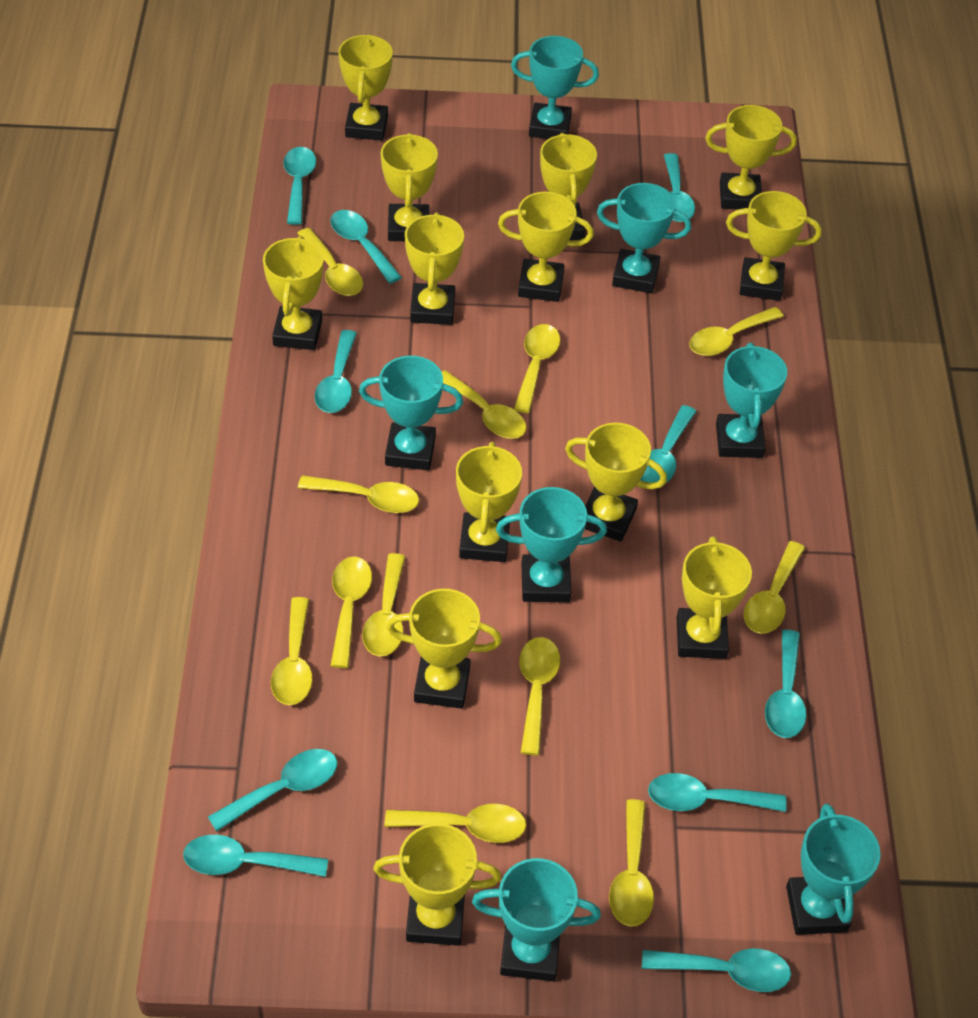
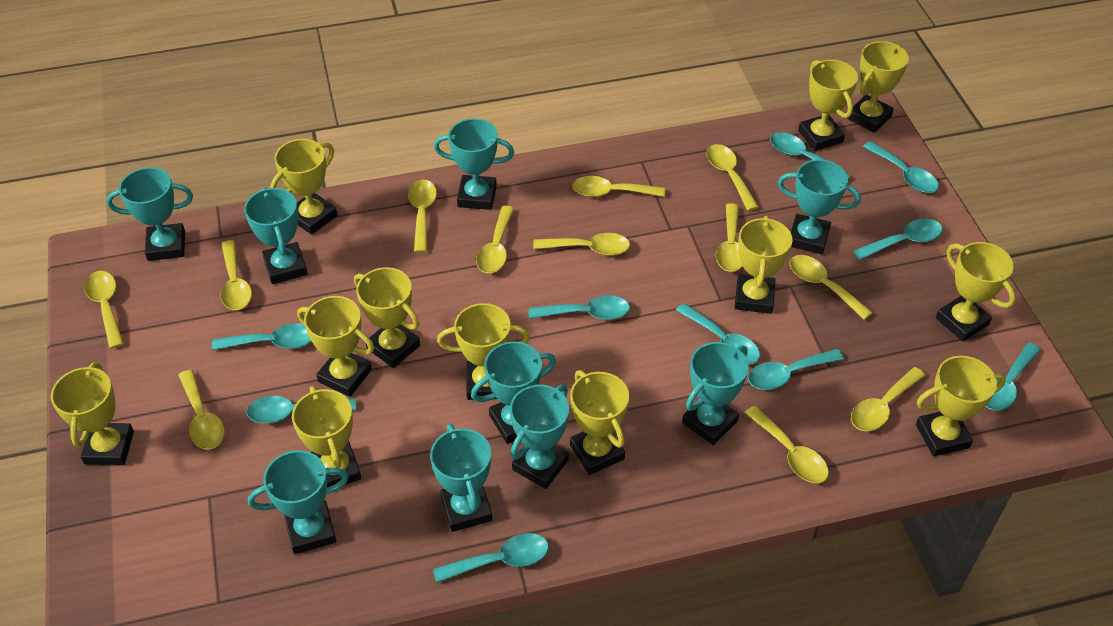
turquoise trophy: [359,356,463,470] [472,858,601,981] [496,487,607,602] [511,36,599,139] [597,183,691,293] [716,343,787,458] [786,804,881,935] = 7 -> [106,167,193,261] [244,187,308,284] [248,450,349,554] [430,424,492,532] [434,118,514,210] [471,341,556,444] [510,385,569,489] [682,342,749,445] [778,159,861,254] = 9
yellow trophy: [263,236,324,350] [338,34,393,141] [373,823,501,946] [381,133,438,241] [386,589,502,709] [405,212,464,325] [456,442,522,562] [498,192,594,302] [540,133,597,240] [565,423,667,542] [677,536,752,659] [705,105,797,210] [726,191,822,301] = 13 -> [51,362,134,465] [270,139,337,235] [292,386,361,487] [297,296,374,397] [354,267,420,368] [437,303,530,400] [570,370,629,475] [735,216,793,314] [798,60,858,151] [847,41,909,133] [916,356,1006,456] [936,242,1016,342] = 12

